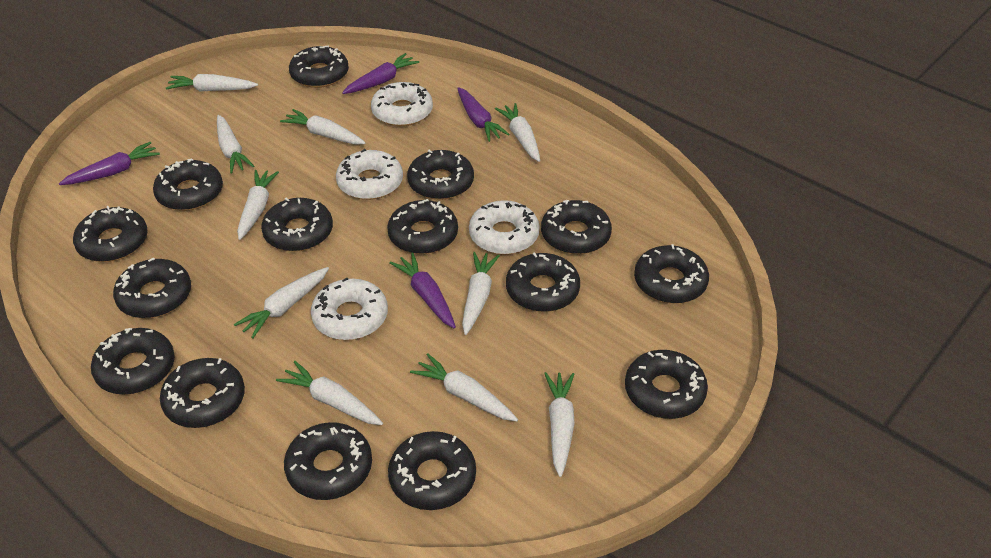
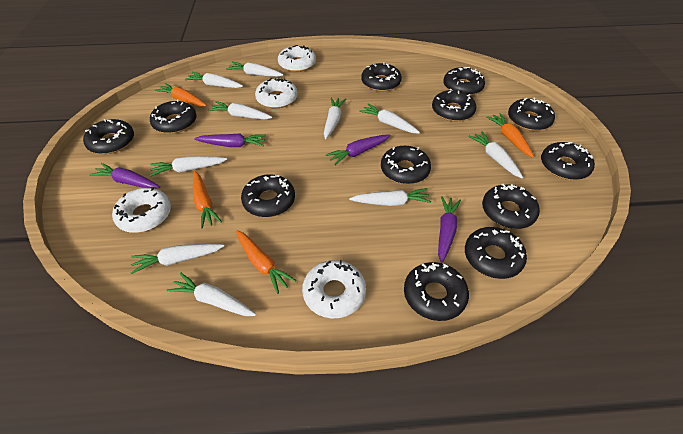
black donut: [73,206,148,262] [91,328,175,395] [113,257,191,318] [153,159,223,211] [160,358,245,428] [261,198,333,252] [284,422,372,500] [289,46,349,88] [387,199,458,254] [388,431,476,510] [407,150,474,200] [506,252,580,312] [541,200,612,254] [625,350,708,419] [634,244,709,304] = 15 -> [83,119,134,154] [150,100,196,134] [241,174,295,217] [361,62,402,91] [381,146,431,184] [404,262,469,321] [432,89,476,121] [443,67,485,96] [465,227,527,279] [482,184,540,229] [508,98,555,131] [541,142,595,180] = 12
orange carrot: none = 0 -> [154,83,207,107] [193,171,222,229] [236,230,296,294] [486,113,534,158] = 4

